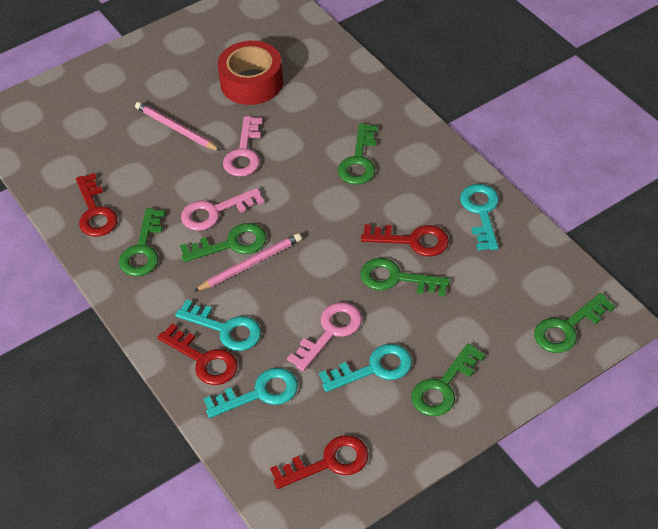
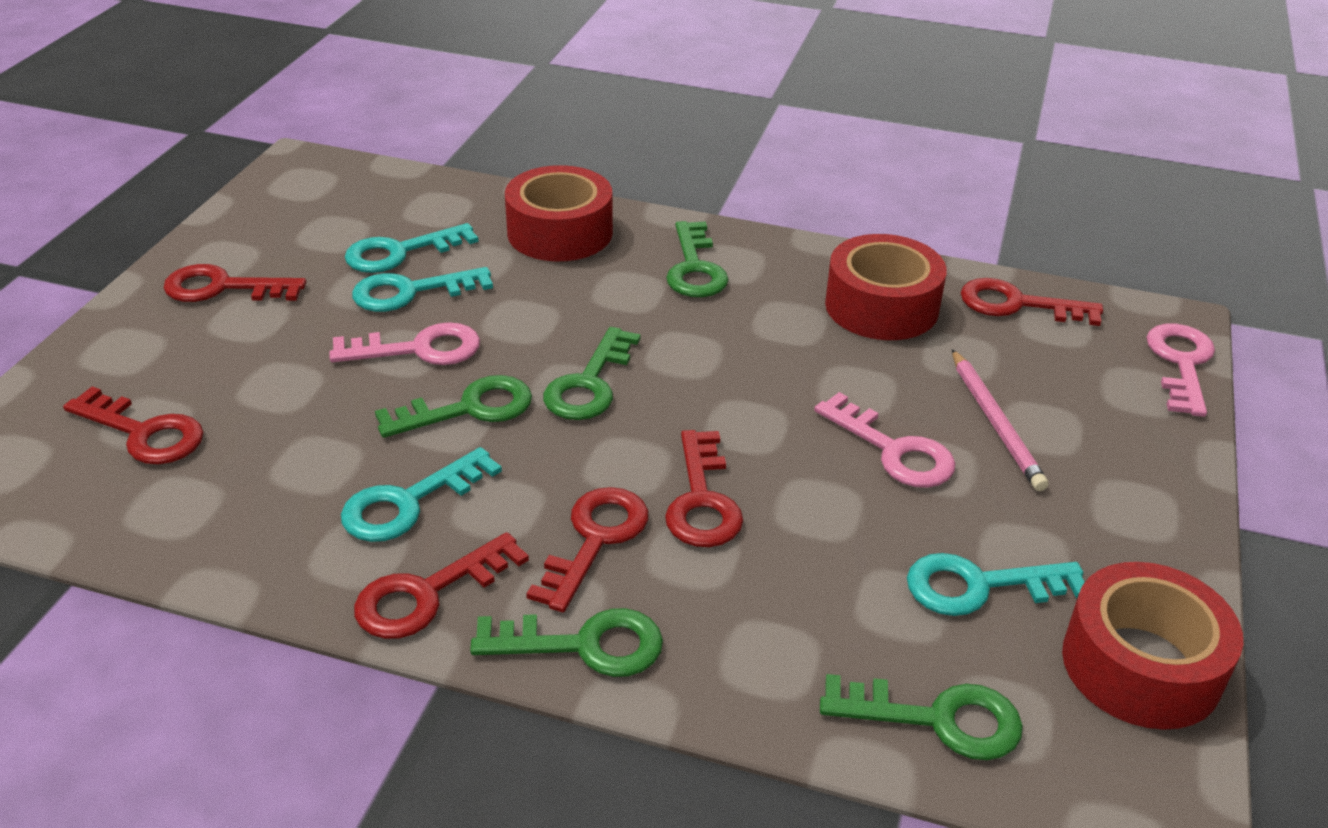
green key: [119,208,165,276] [180,223,266,262] [338,123,378,185] [360,258,450,296] [411,343,485,416] [534,293,615,353] = 6 -> [375,375,532,438] [470,608,663,677] [543,327,641,420] [666,221,729,297] [820,674,1023,760] = 5
pink pencil: [135,102,221,151] [194,233,302,292] = 2 -> [952,349,1049,491] = 1
red key: [76,173,118,237] [157,323,238,385] [270,435,369,489] [361,224,449,256] = 4 -> [63,386,204,464] [163,264,306,302] [354,532,529,639] [526,487,648,612] [665,430,743,547] [961,278,1103,326] = 6
red tape: [218,41,283,105] = 1 -> [505,165,613,261] [825,234,947,340] [1062,562,1243,730] = 3

